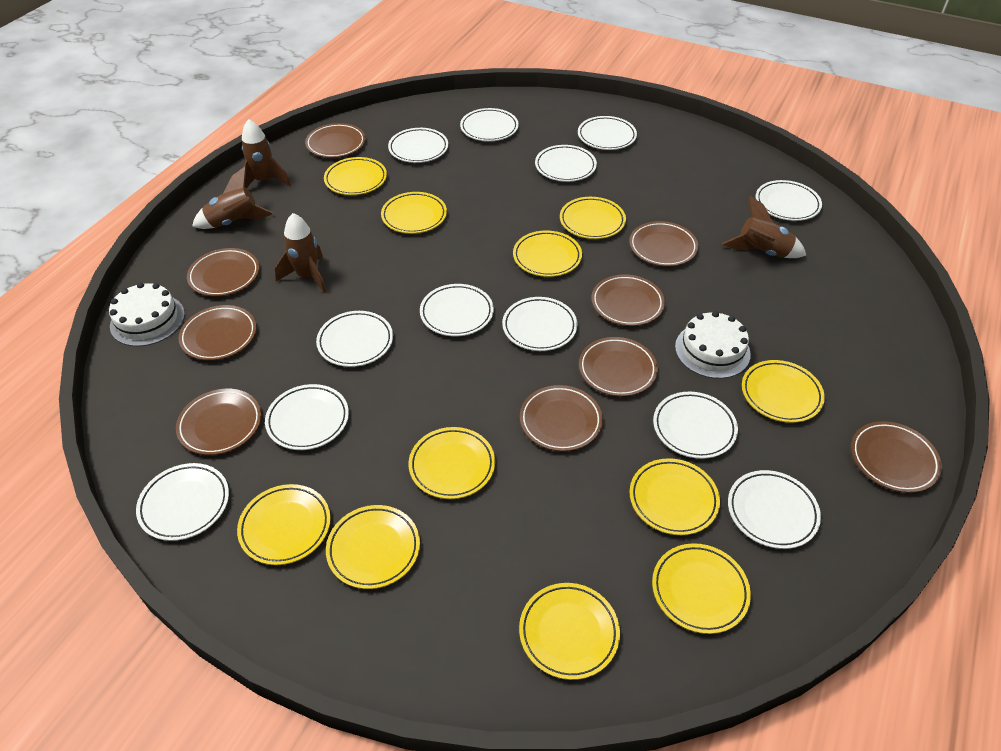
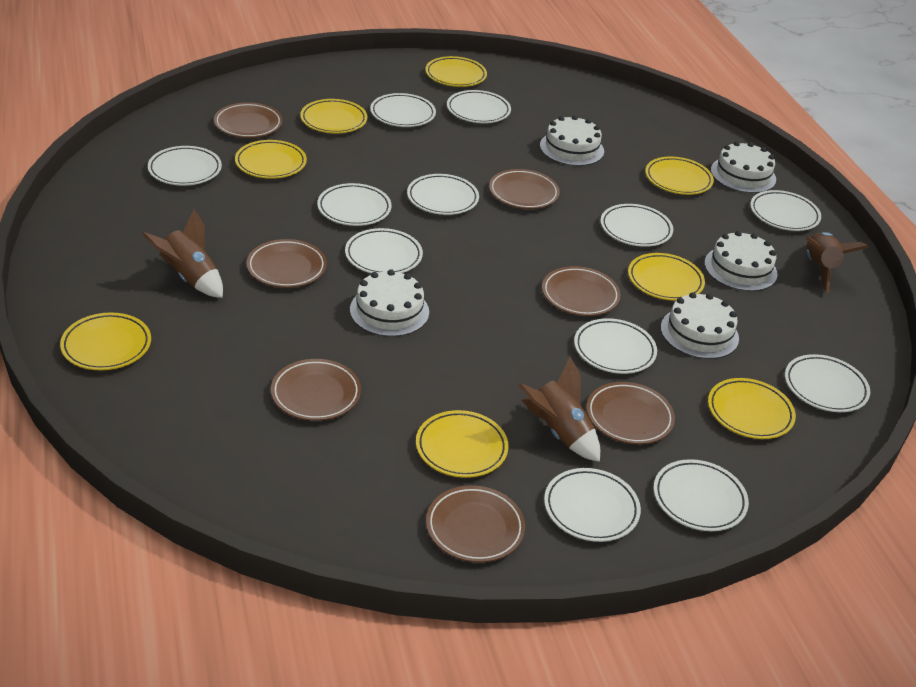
brown plate: [176,389,261,455] [179,305,256,361] [187,248,259,296] [305,123,366,158] [520,385,603,451] [579,337,658,397] [591,274,665,326] [629,221,698,267] [851,421,942,493] = 9 -> [214,102,283,138] [246,239,327,288] [271,359,361,421] [426,485,525,563] [489,169,560,209] [542,266,621,316] [586,382,675,444] = 7
brown rocket: [192,167,274,229] [242,119,291,188] [275,213,326,293] [722,195,806,258] = 4 -> [142,209,223,298] [518,357,600,462] [805,232,869,293] = 3
white cake: [109,282,185,346] [675,311,751,379] = 2 -> [350,269,429,337] [540,115,604,166] [661,292,739,359] [704,231,778,291] [711,141,776,193] = 5
yellow plate: [237,484,331,565] [324,157,387,195] [326,505,420,589] [381,192,447,234] [409,427,495,499] [513,230,582,277] [519,583,620,680] [560,197,626,239] [630,458,720,535] [652,543,751,634] [742,360,825,423] = 11 -> [60,312,151,370] [235,140,307,179] [300,99,367,133] [416,410,508,478] [425,56,487,87] [628,253,705,301] [645,157,714,195] [708,378,796,439] = 8

